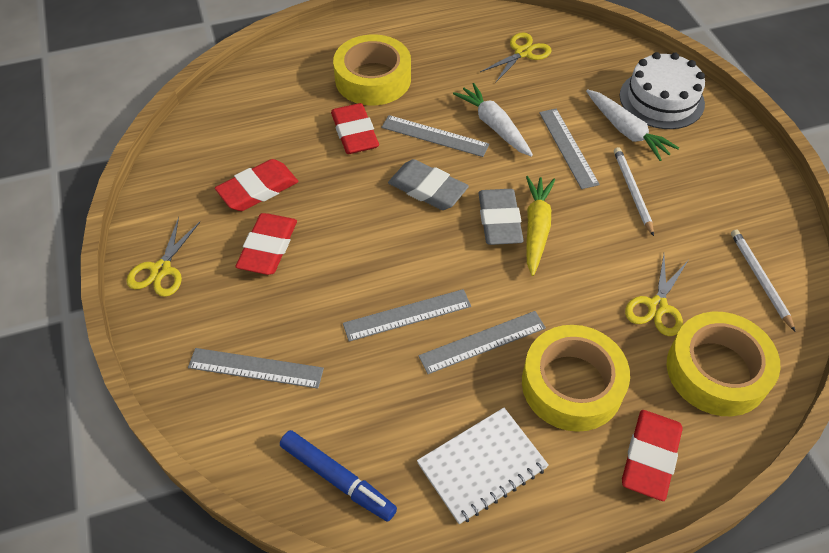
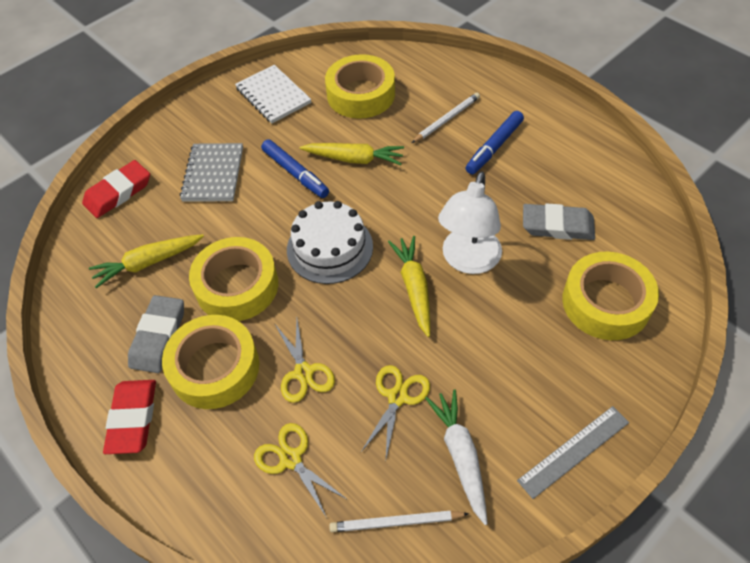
blue marker: [280,430,397,522] = 1 -> [261,139,329,198] [466,111,524,174] = 2
grey notebook: none = 0 -> [180,143,243,202] = 1
grey ruler: [188,348,324,389] [343,289,471,342] [381,115,489,157] [418,311,546,374] [539,109,600,189] = 5 -> [517,406,629,499] = 1
red eraser: [215,159,298,211] [236,213,297,275] [331,103,379,154] [622,410,683,501] = 4 -> [82,160,150,218] [103,380,156,454] = 2
white carrot: [453,83,533,157] [586,89,679,161] = 2 -> [425,389,488,525] = 1
white lamp: none = 0 -> [438,172,502,274] = 1
yellow carrot: [526,176,555,276] = 1 -> [89,234,204,288] [300,143,404,165] [388,236,430,337] = 3
yellow tape: [333,35,411,105] [522,325,630,432] [667,312,780,416] = 3 -> [162,315,259,409] [189,237,278,321] [325,54,395,119] [562,252,659,340] = 4

